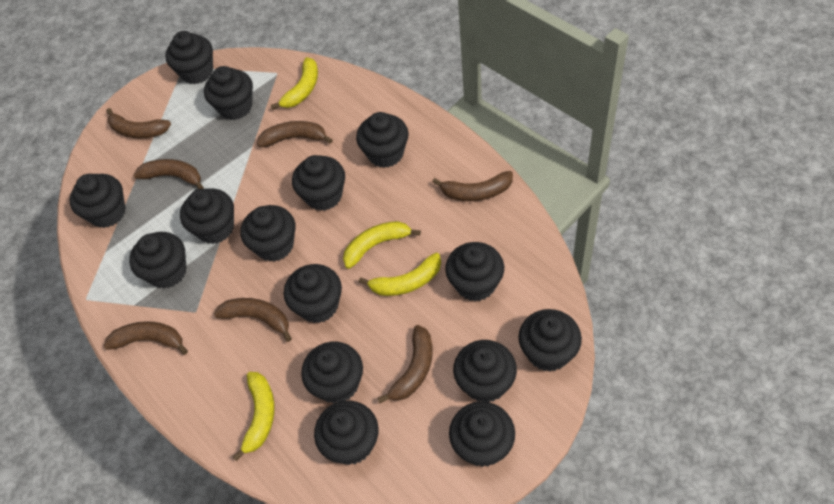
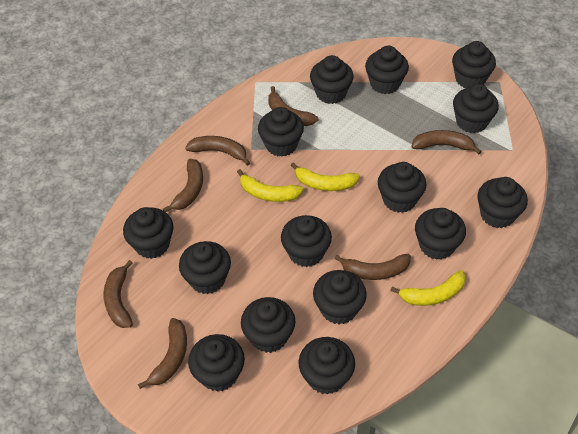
yellow banana: [233,372,275,461] [271,57,318,110] [343,221,421,269] [359,253,441,296] = 4 -> [237,169,304,202] [291,162,360,191] [390,270,466,306] = 3

